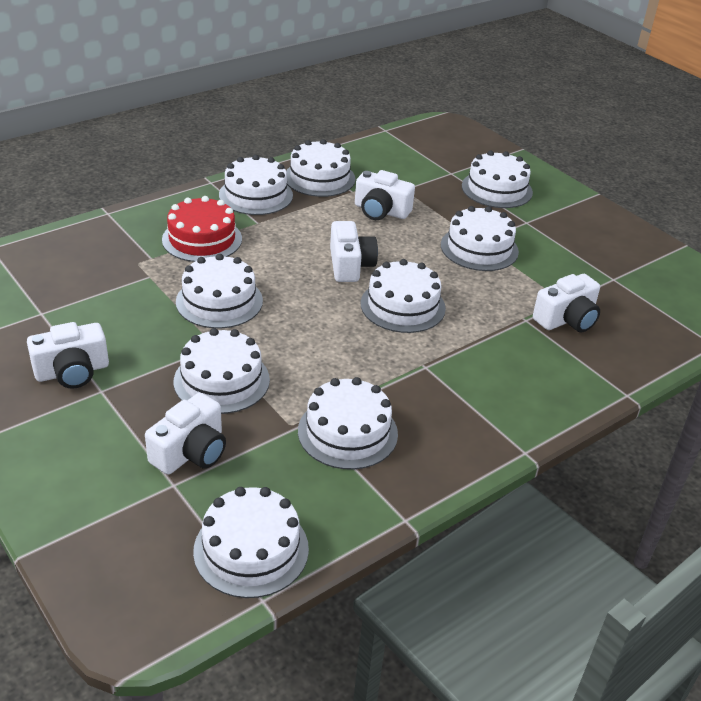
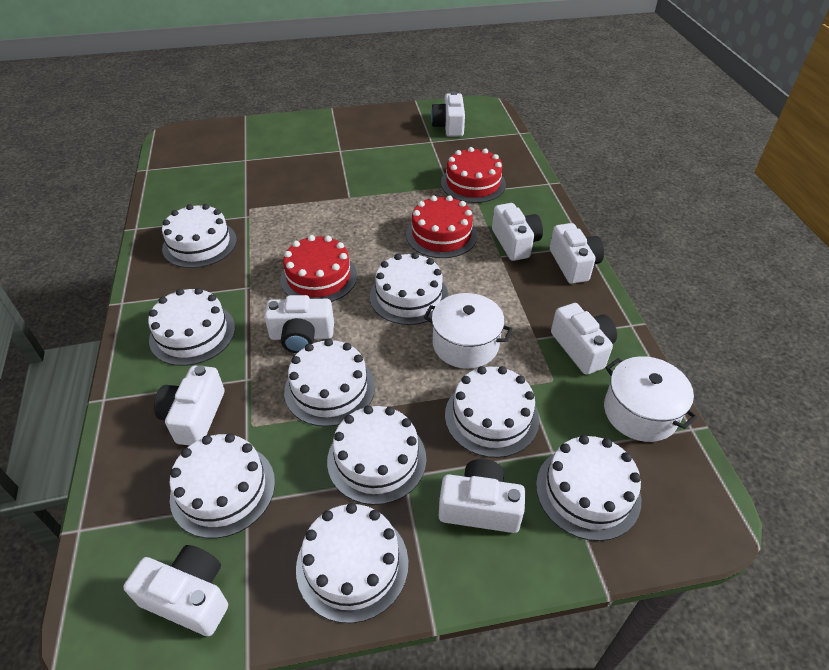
red cake: [162,196,242,262] = 1 -> [280,235,357,302] [406,195,477,258] [441,147,506,203] = 3
white camera: [27,322,109,389] [145,393,226,475] [330,221,378,282] [355,170,415,220] [533,274,600,332] = 5 -> [123,545,228,636] [154,365,225,446] [264,295,334,353] [431,91,465,137] [439,459,525,533] [492,203,543,261] [550,223,604,284] [551,303,617,375] = 8
white pot: none = 0 -> [424,293,512,369] [604,356,698,442] = 2

